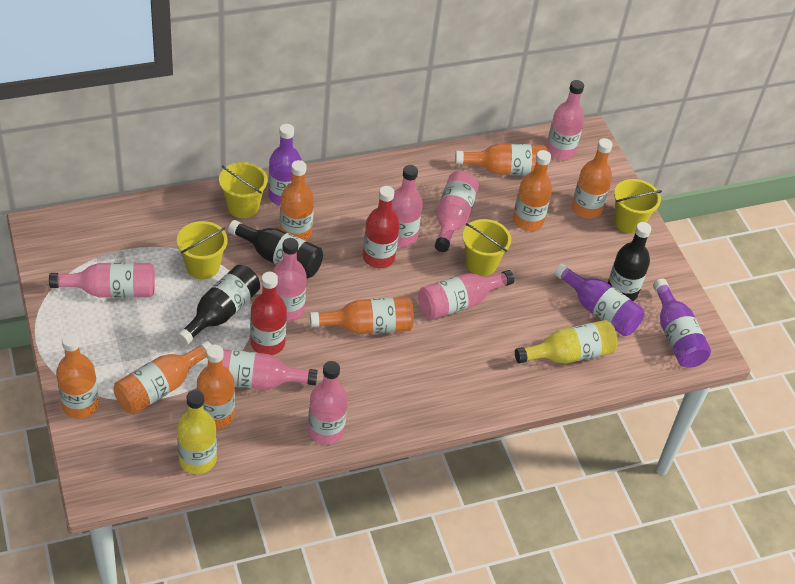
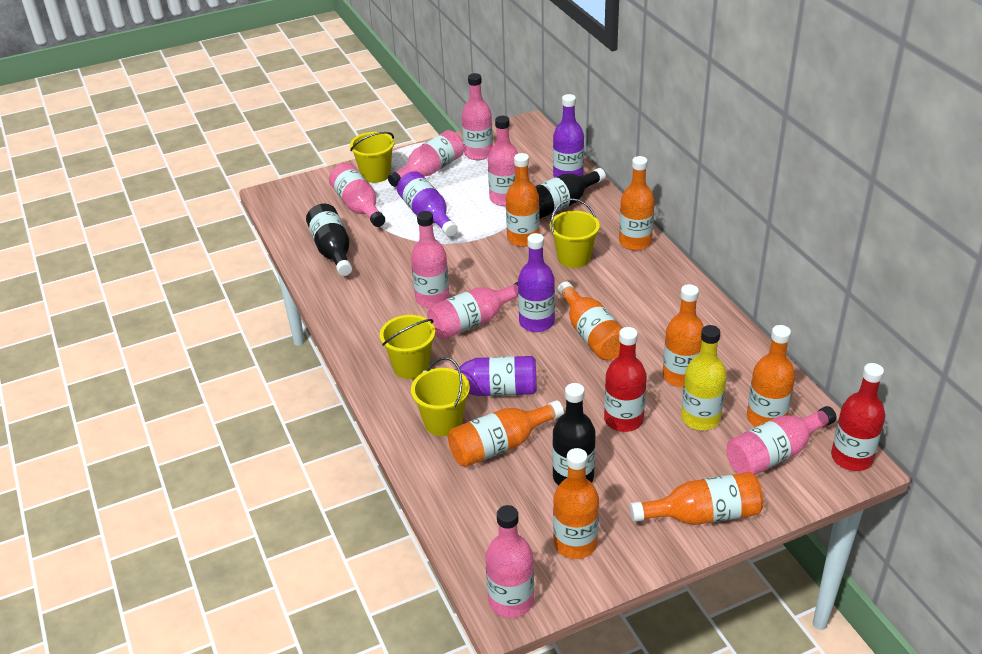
purple bottle: [268,124,302,206] [554,263,644,336] [653,279,711,368] = 3 -> [397,171,458,237] [423,356,537,396] [518,233,555,332] [553,94,584,178] = 4
yellow bottle: [177,390,217,474] [515,320,618,363] = 2 -> [681,325,727,430] = 1

